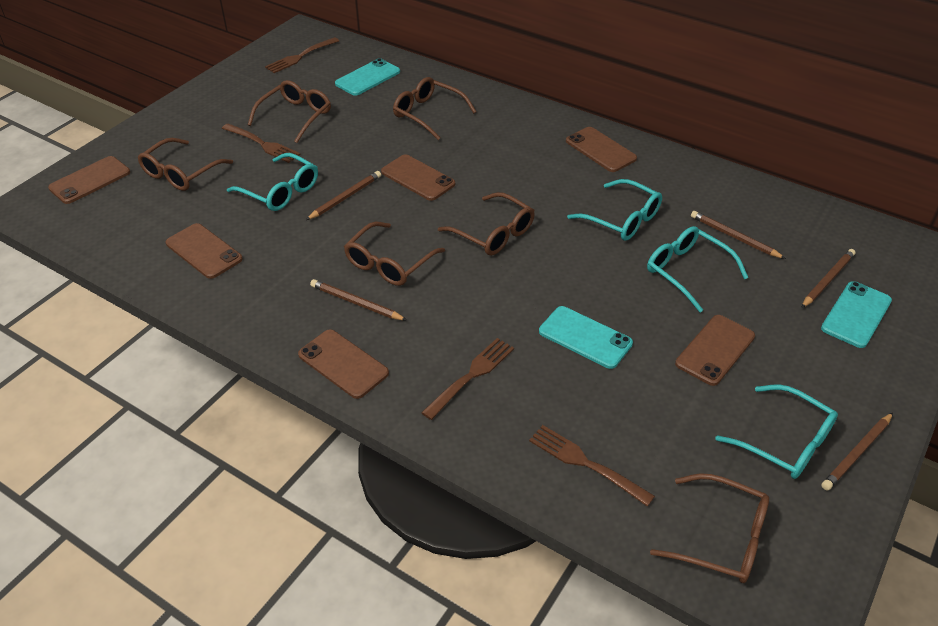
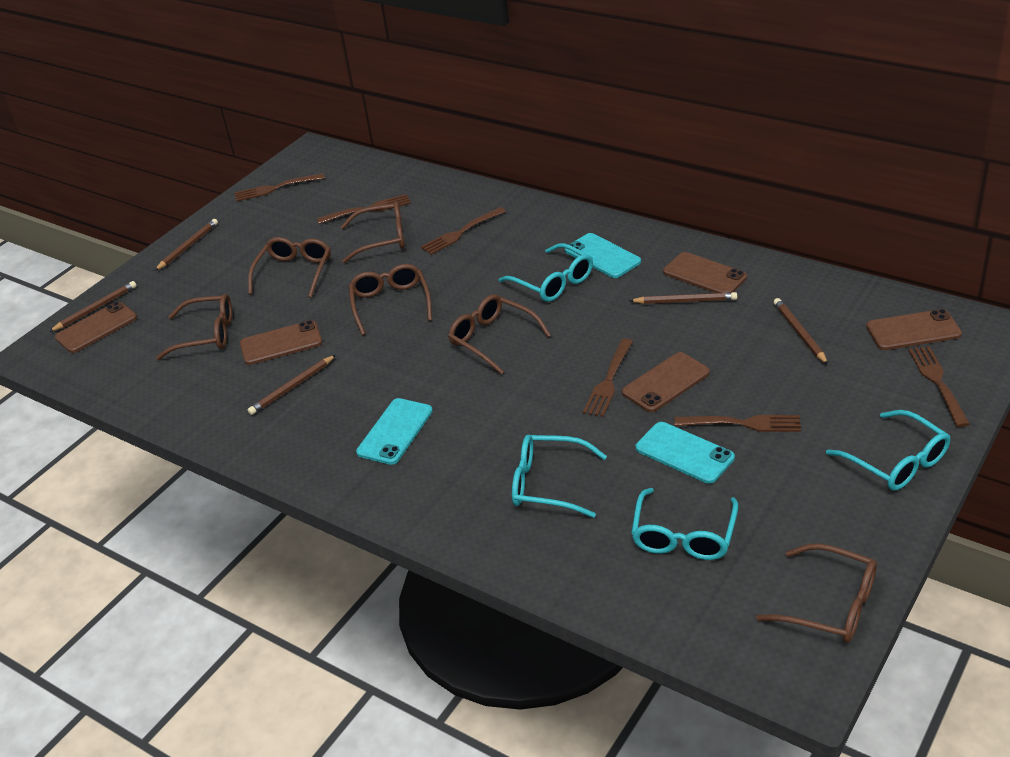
brown fork: [222,123,301,163] [265,37,339,73] [421,338,514,420] [529,425,655,507] = 4 -> [234,173,325,202] [317,194,411,224] [421,207,506,255] [583,338,633,417] [675,415,801,432] [908,346,970,427] = 6
brown phone: [48,156,130,204] [166,223,243,279] [298,329,389,399] [381,154,455,201] [566,127,637,172] [675,315,755,386] = 6 -> [55,302,137,353] [240,320,323,365] [622,352,710,412] [663,252,747,293] [866,309,962,350] = 5

